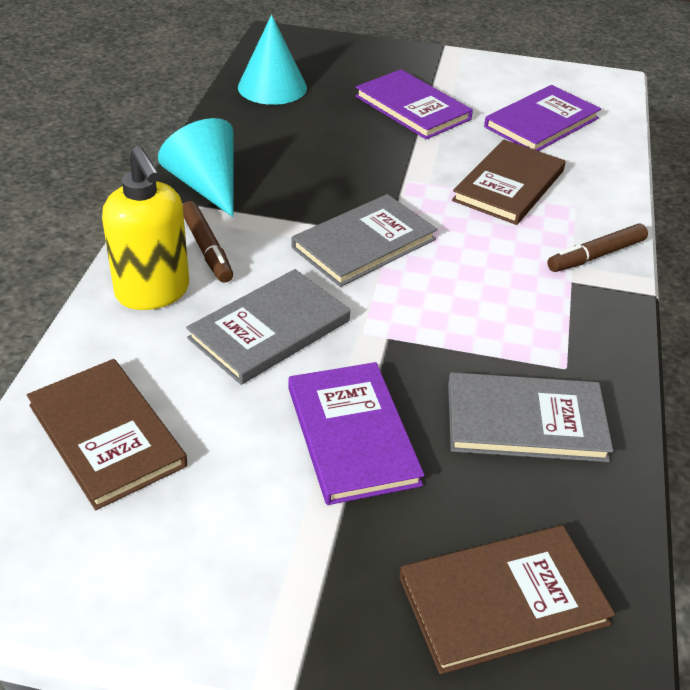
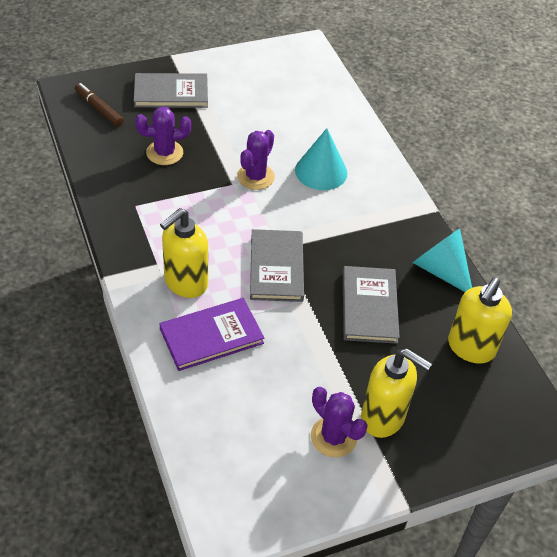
brown book: [27,359,188,510] [399,525,615,674] [452,140,566,225] = 3 -> none = 0
brown marker: [183,201,233,283] [547,224,648,272] = 2 -> [75,83,124,127] = 1
purple book: [288,362,425,505] [355,69,473,139] [484,85,601,151] = 3 -> [159,298,265,371] = 1
purple cactus: none = 0 -> [135,106,191,165] [237,130,275,190] [311,387,368,457] = 3
yellow soap dispenser: [102,146,189,310] = 1 -> [160,208,208,298] [361,349,432,438] [448,278,512,364] = 3

